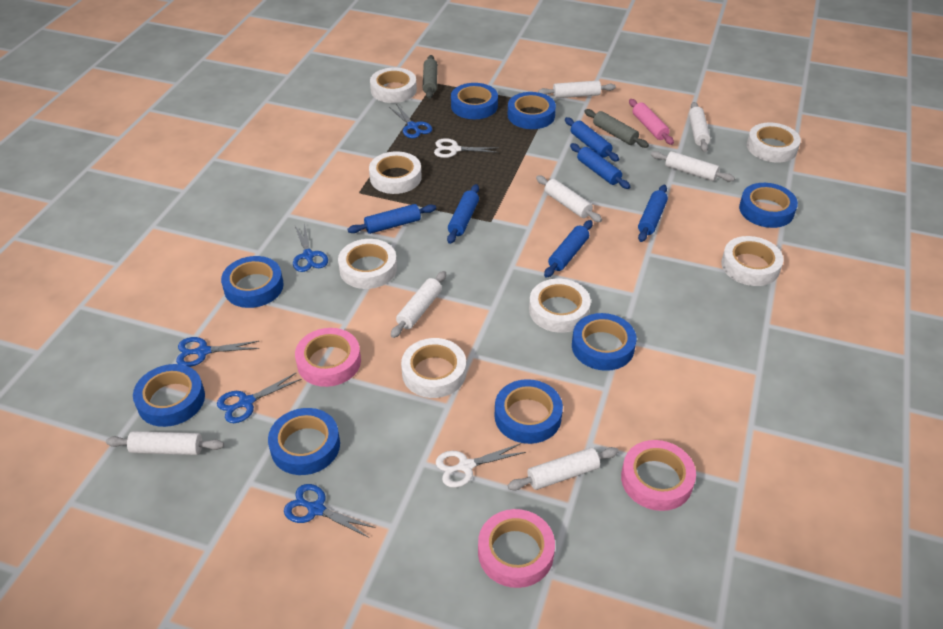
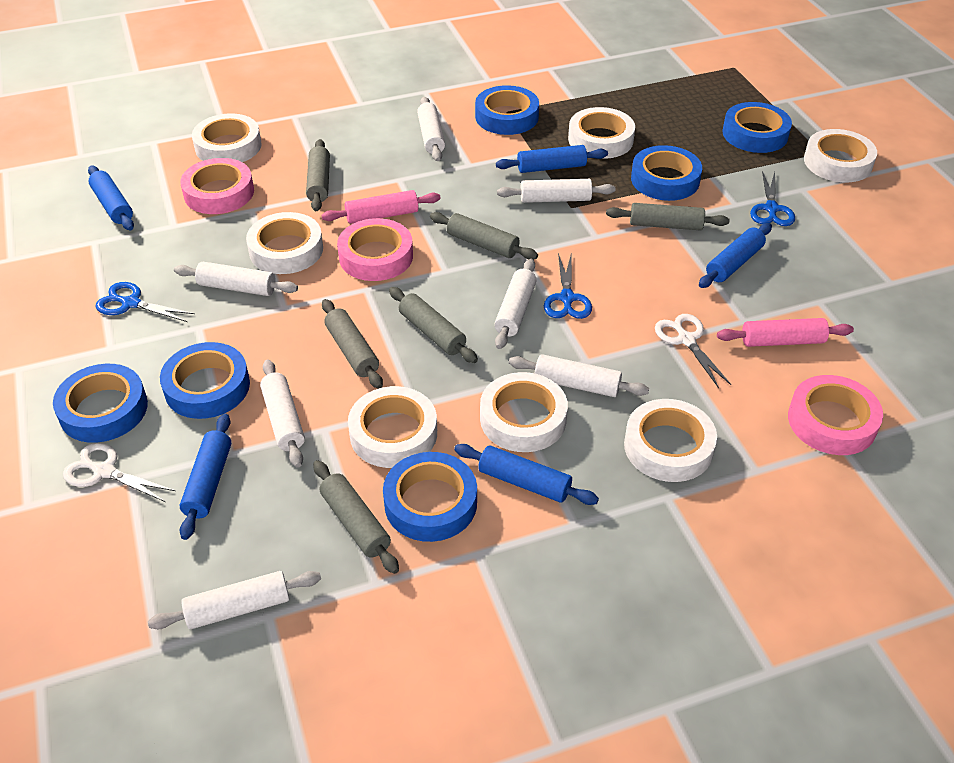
blue rolling pin: [348,204,436,234] [447,184,479,244] [544,220,593,278] [565,117,619,161] [570,143,630,189] [638,185,668,242] = 6 -> [88,165,134,230] [179,414,231,540] [454,444,599,505] [496,145,608,173] [699,223,772,288] = 5
blue scissors: [176,337,259,367] [217,372,302,423] [284,484,376,538] [293,224,328,272] [389,104,432,138] = 5 -> [95,282,195,322] [544,253,592,319] [750,171,795,226] = 3
blue tape: [133,364,205,427] [221,256,284,308] [268,408,340,475] [451,83,498,119] [495,379,563,444] [508,92,556,129] [572,313,636,371] [739,183,798,228] = 8 -> [53,364,148,443] [160,342,250,419] [383,452,477,542] [475,85,539,135] [631,145,702,201] [723,102,792,153] = 6
grey rolling pin: [423,55,438,99] [585,109,649,148] = 2 -> [306,139,330,211] [313,460,399,574] [322,299,383,389] [389,287,478,363] [430,212,538,259] [606,203,729,231] = 6
pink rolling pin: [629,99,674,145] = 1 -> [322,190,441,224] [717,318,854,347] = 2

